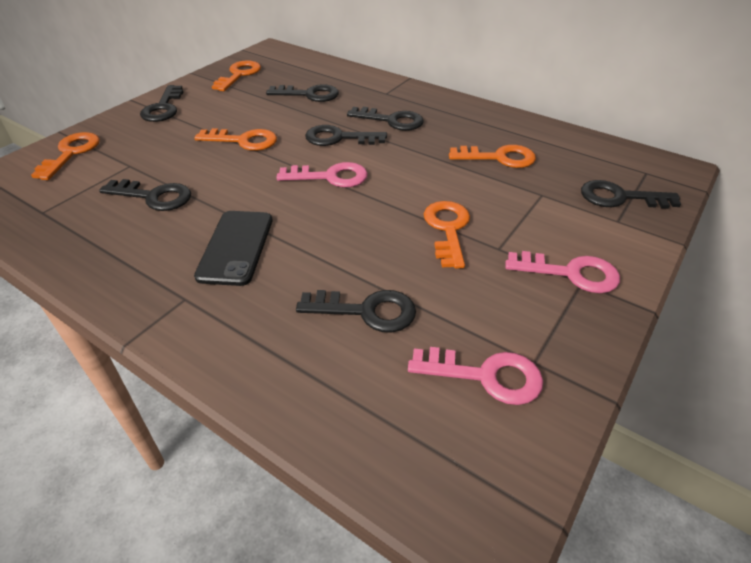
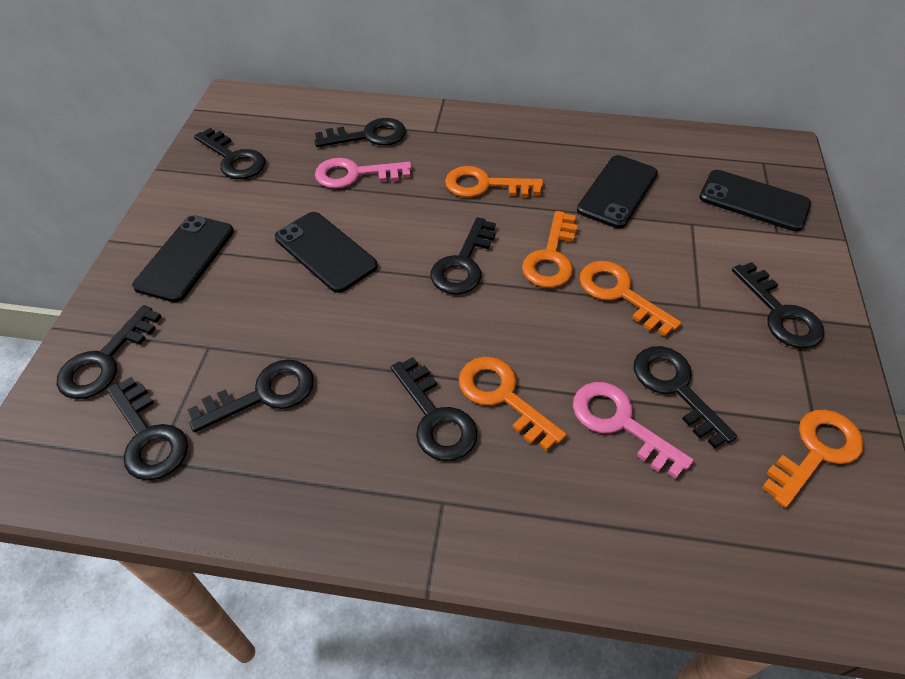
black key: [99,179,191,211] [140,85,183,122] [266,84,339,102] [296,290,416,333] [305,125,387,146] [347,107,424,131] [581,180,681,209] = 7 -> [57,305,162,399] [107,377,188,480] [187,359,314,433] [194,128,265,179] [314,118,406,147] [391,357,478,461] [430,217,496,295] [634,346,737,448] [732,262,824,348] = 9
black phone: [194,211,273,286] = 1 -> [132,215,234,302] [275,212,378,293] [577,155,658,229] [699,170,811,232] = 4
pink key: [277,162,368,187] [408,347,543,405] [505,251,620,293] = 3 -> [315,158,412,189] [573,382,694,479] = 2

